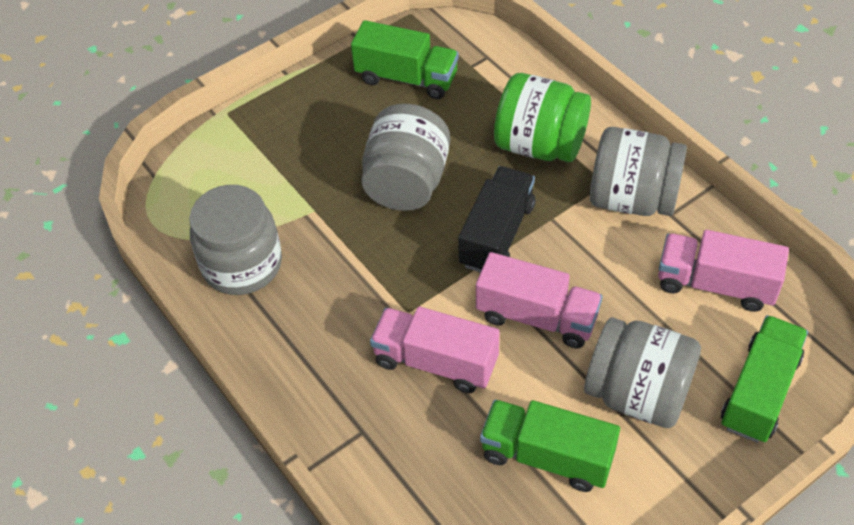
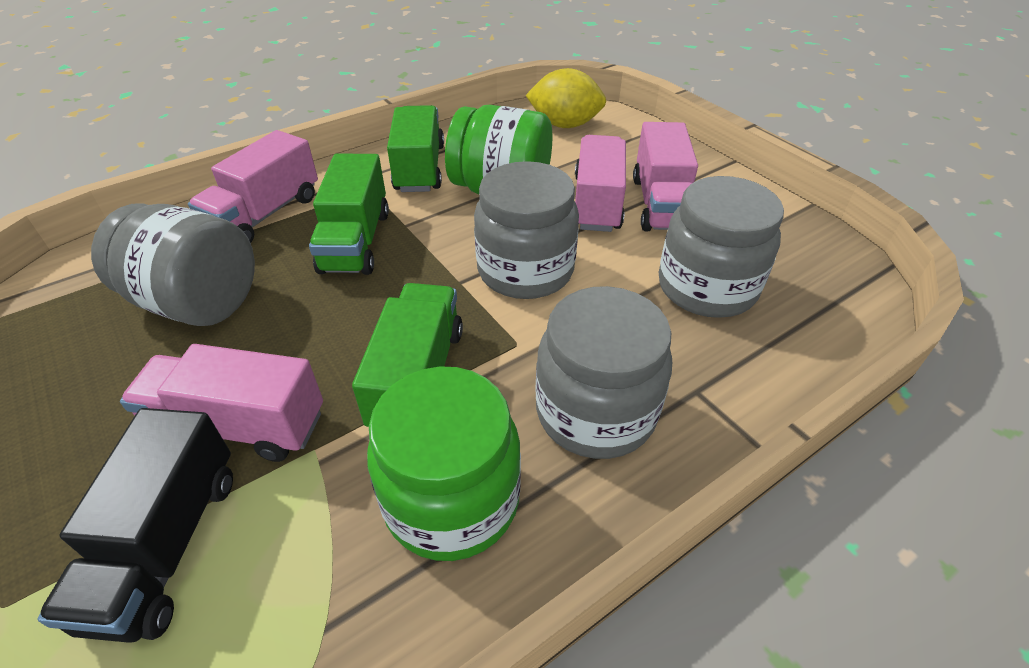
green jar: [494,73,591,162] = 1 -> [367,366,521,561] [445,105,552,194] = 2
pink truck: [370,307,500,393] [476,252,603,348] [658,230,789,312] = 3 -> [120,344,323,462] [188,130,318,243] [575,135,626,232] [633,122,698,232] = 4
yellow lemon: none = 0 -> [525,68,606,128] = 1

